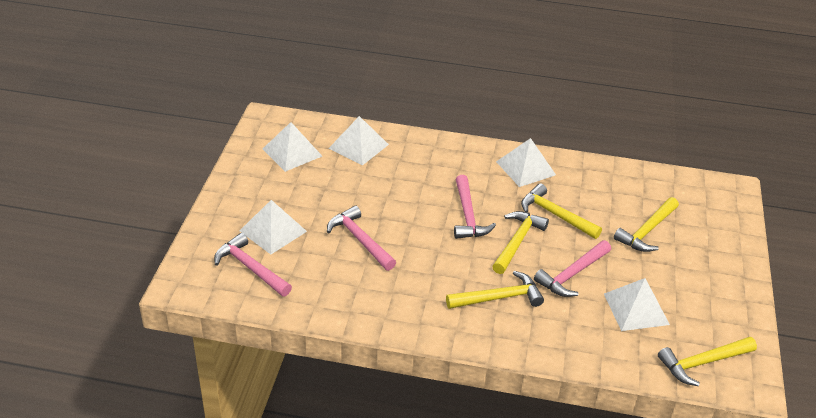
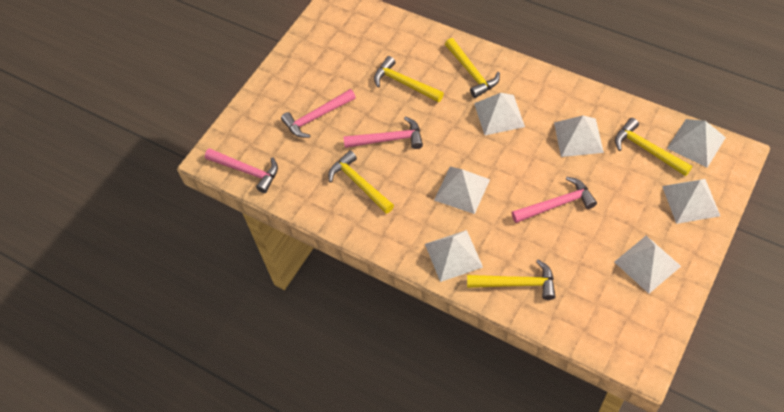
white pyramid: [240,200,307,254] [263,122,322,172] [329,116,389,165] [496,138,556,187] [604,278,670,331] = 5 -> [425,230,483,282] [434,167,490,214] [474,93,525,135] [554,116,604,157] [615,236,681,294] [662,179,720,224] [667,119,726,168] = 7

